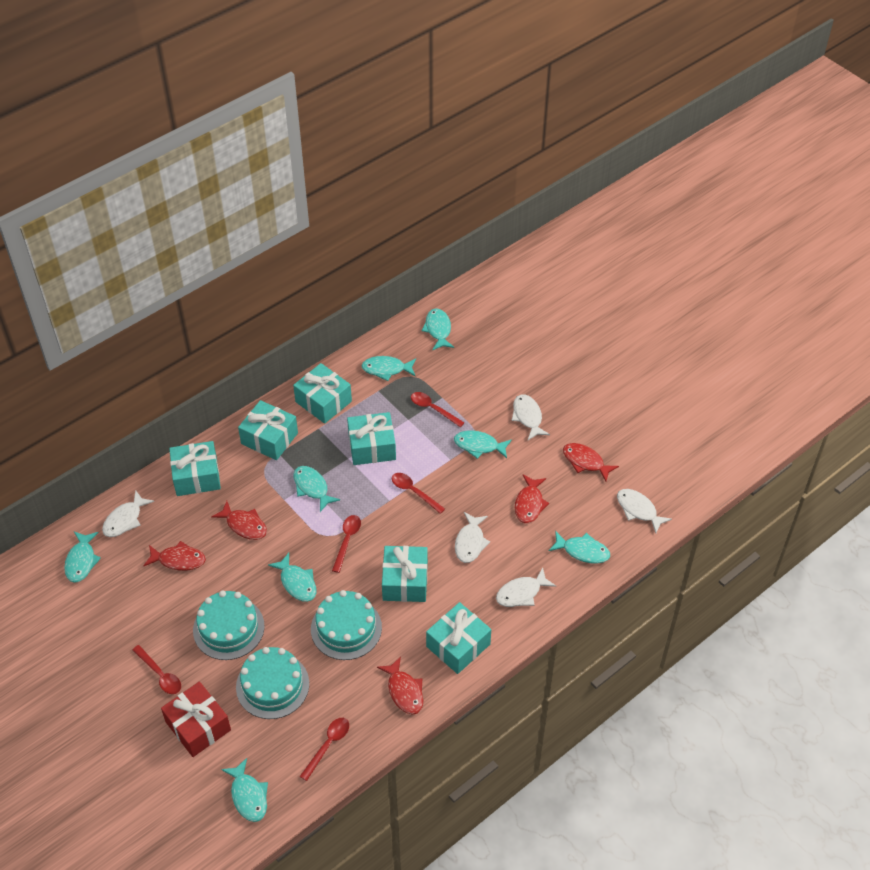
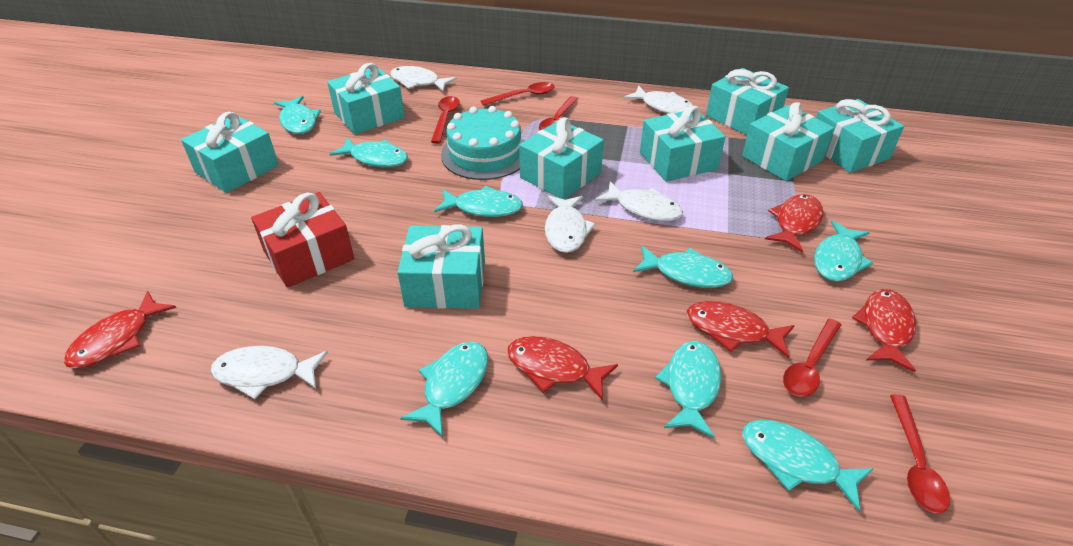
turquoise cake: [193,591,265,660] [236,647,309,719] [311,590,382,660] = 3 -> [441,106,524,180] = 1
turquoise gift: [169,441,221,496] [238,400,298,460] [293,363,352,424] [347,412,396,465] [382,546,428,602] [426,602,491,674] = 6 -> [181,112,279,193] [327,63,405,134] [397,225,485,309] [519,117,604,199] [640,106,726,182] [706,68,789,135] [742,102,834,181] [816,99,904,173] = 8

